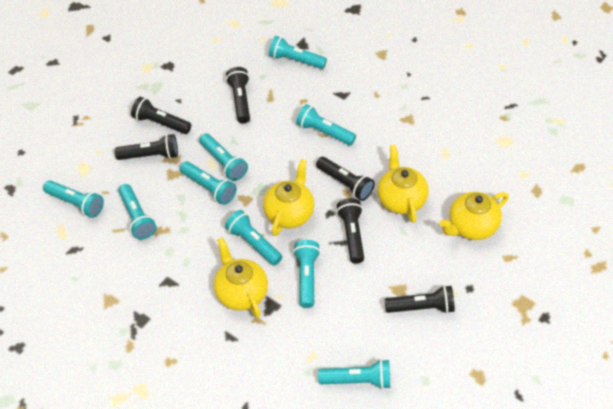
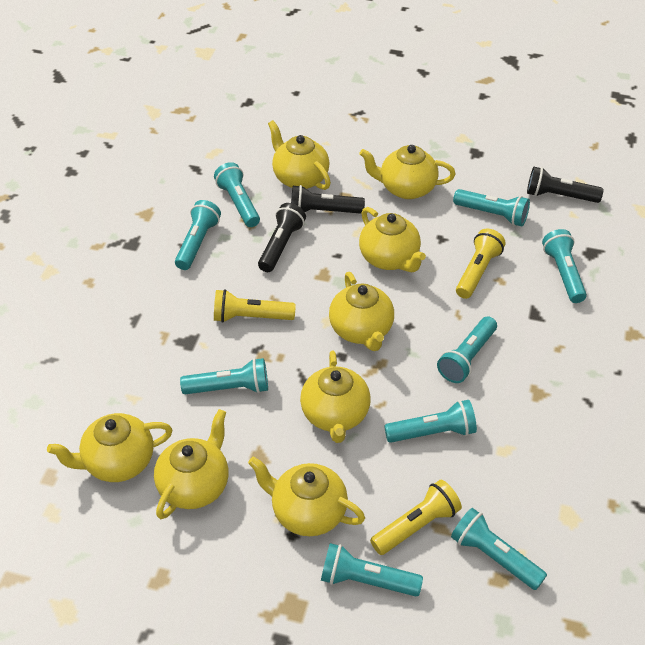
black flashlight: [115,134,178,160] [131,97,191,134] [226,67,250,123] [316,157,375,201] [336,198,364,264] [384,285,455,314] = 6 -> [258,203,306,272] [291,185,365,214] [527,167,603,203] = 3
yellow flashlight: none = 0 -> [214,289,296,323] [370,480,462,555] [456,229,506,299] = 3
yellow teapot: [214,238,268,318] [263,159,314,236] [378,145,429,223] [439,192,509,240] = 4 -> [47,413,172,482] [154,409,229,519] [248,457,365,536] [268,120,331,190] [300,351,371,443] [329,272,394,351] [359,145,456,199] [359,207,426,272] = 8

